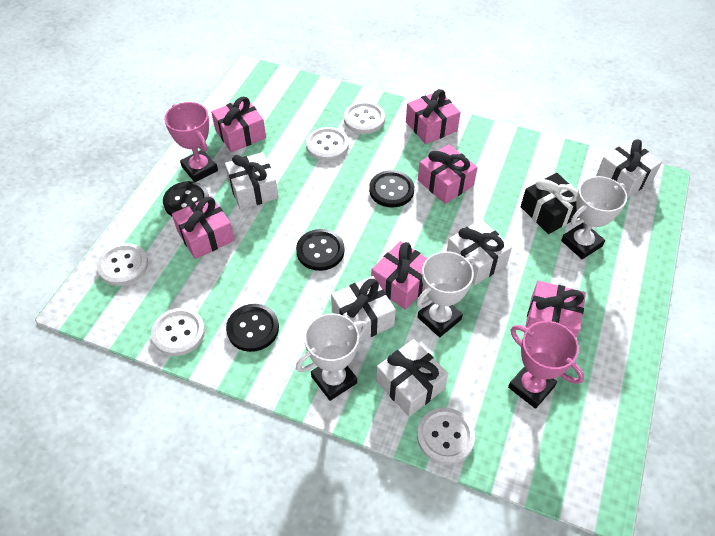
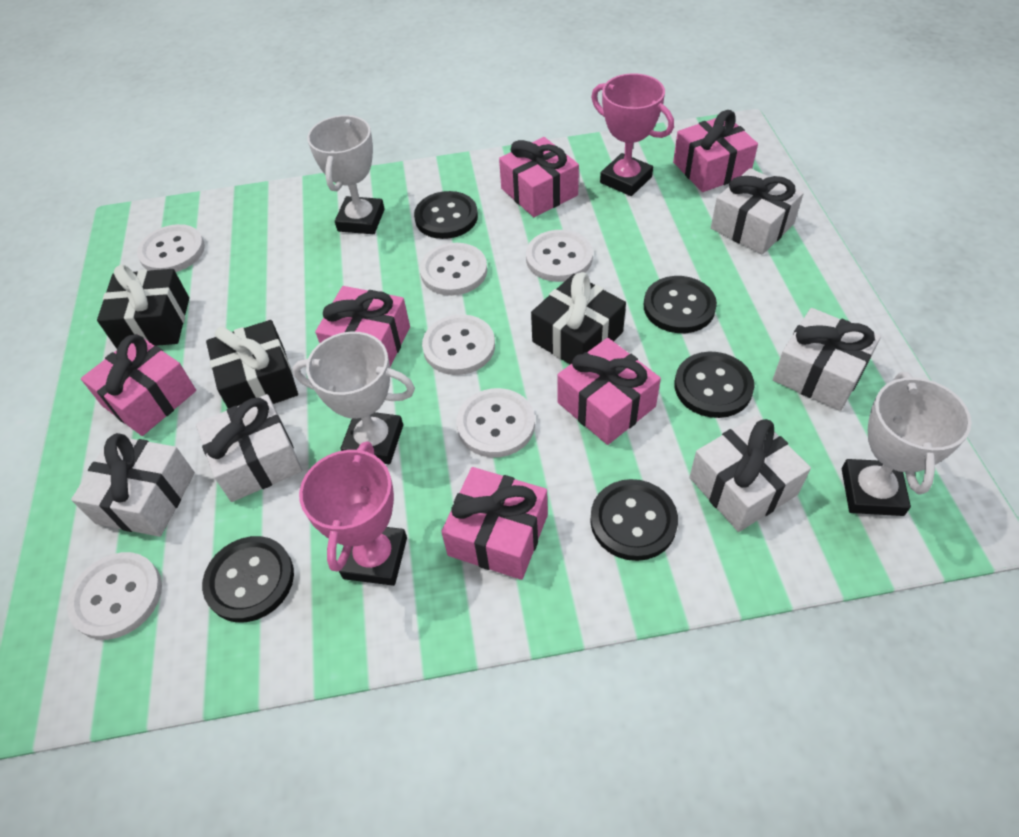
black button: [163,181,209,216] [226,304,279,352] [296,229,344,271] [369,170,414,208] = 4 -> [202,536,294,622] [414,191,478,239] [590,479,678,561] [644,276,717,333] [675,352,755,418] = 5
black gift: [521,173,579,234] = 1 -> [97,265,189,348] [206,320,298,408] [531,272,626,364] = 3
white button: [97,243,148,286] [151,308,205,356] [306,127,349,161] [344,102,385,134] [417,407,475,465] = 5 -> [67,552,162,640] [137,224,205,272] [420,243,487,296] [422,314,495,375] [456,388,535,458] [526,230,593,282] = 6

